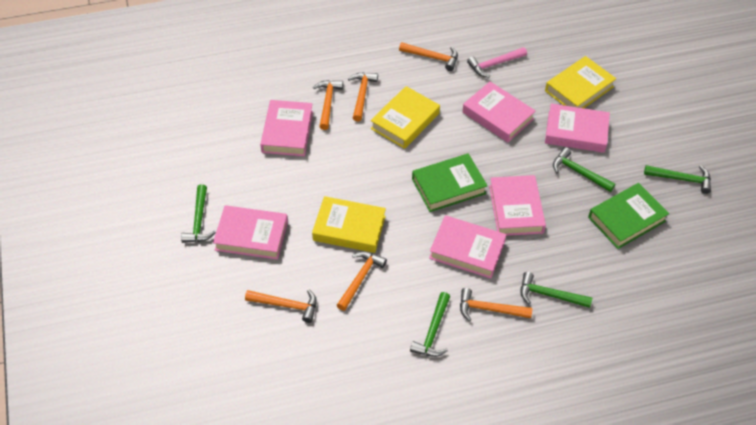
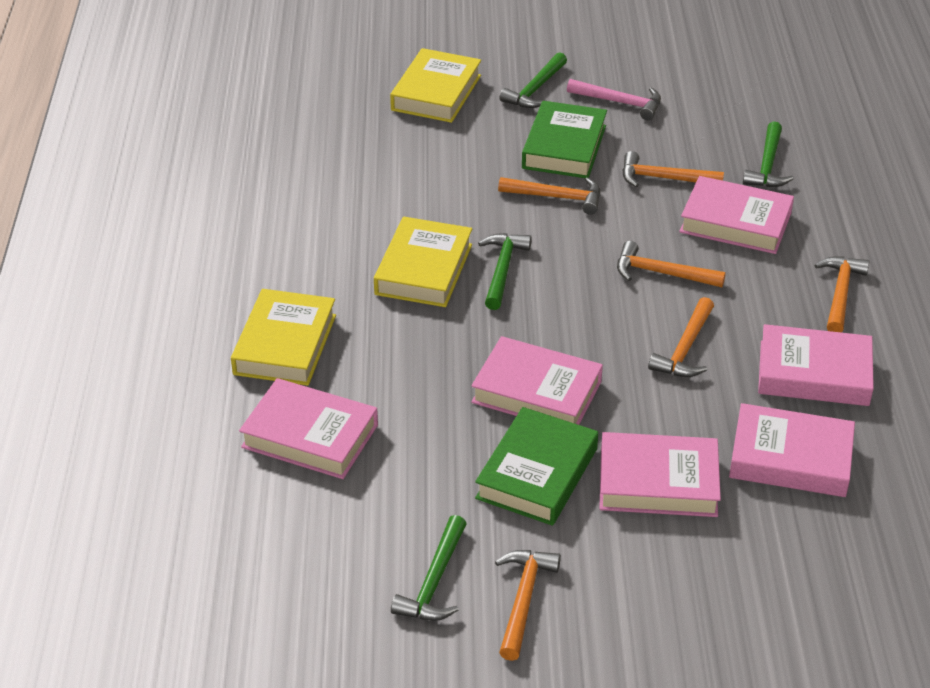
green hammer: [181,184,216,243] [410,292,450,357] [521,272,592,308] [553,147,615,192] [644,165,711,194] = 5 -> [391,515,467,621] [478,233,532,310] [499,52,567,108] [743,122,794,187] = 4

